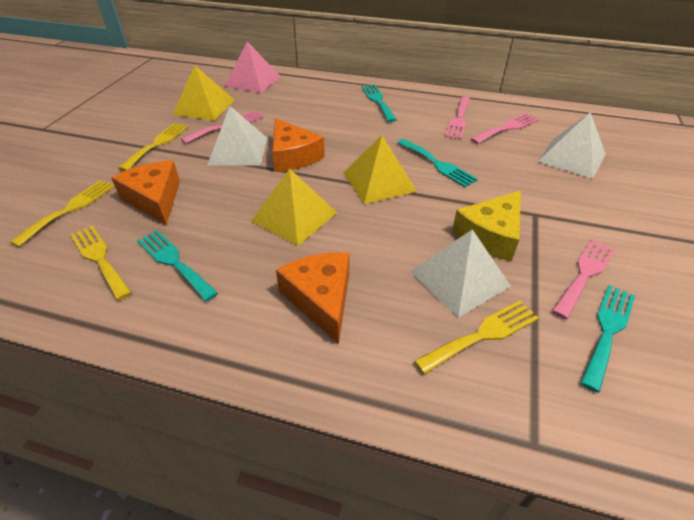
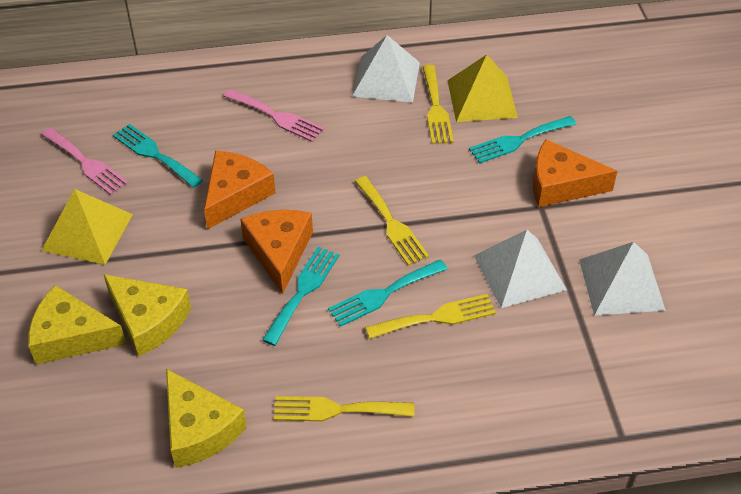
pink fork: [181,110,264,144] [445,97,470,140] [471,113,539,144] [552,239,616,319] = 4 -> [41,128,128,195] [223,89,324,142] = 2
pink pyramid: [225,41,281,93] = 1 -> none = 0
yellow cheese: [452,191,521,261] = 1 -> [28,285,126,365] [103,274,191,357] [166,369,247,468] = 3
yellow pyramid: [173,65,234,121] [251,168,337,246] [343,135,417,204] = 3 -> [41,189,133,265] [447,55,518,122] = 2

